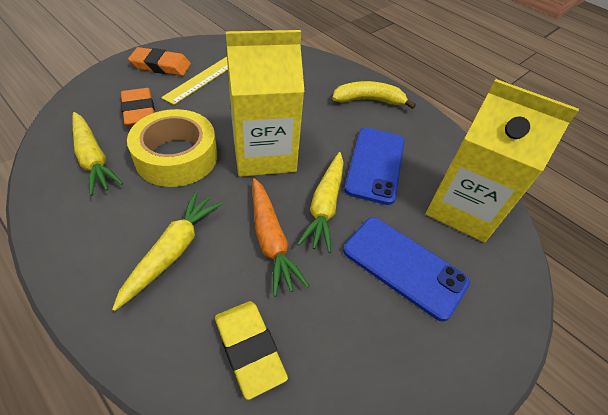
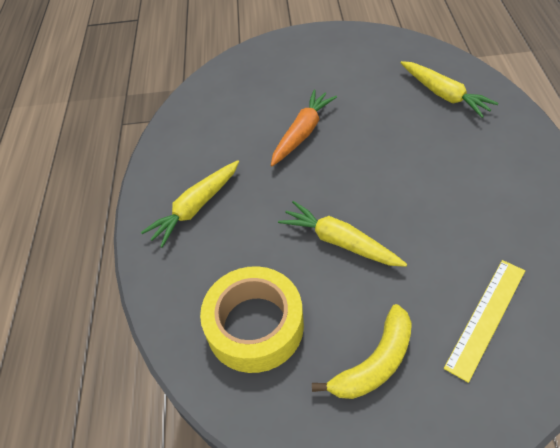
blue phone: [343,217,470,322] [344,128,405,205] = 2 -> none = 0
orange eraser: [121,88,155,127] [128,47,191,76] = 2 -> none = 0
yellow carton: [226,30,304,177] [426,79,579,243] = 2 -> none = 0
yellow eraser: [215,301,288,400] = 1 -> none = 0

